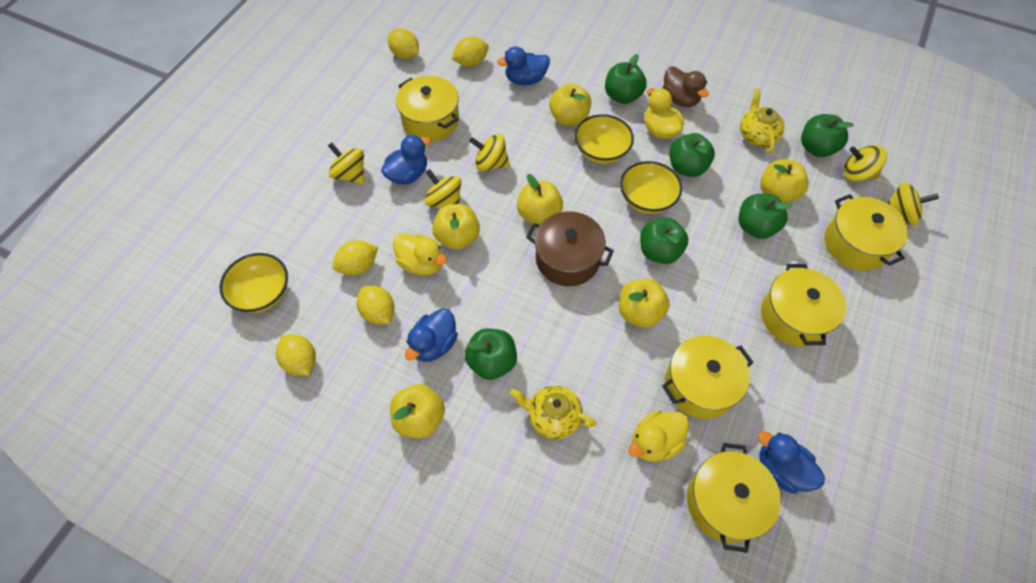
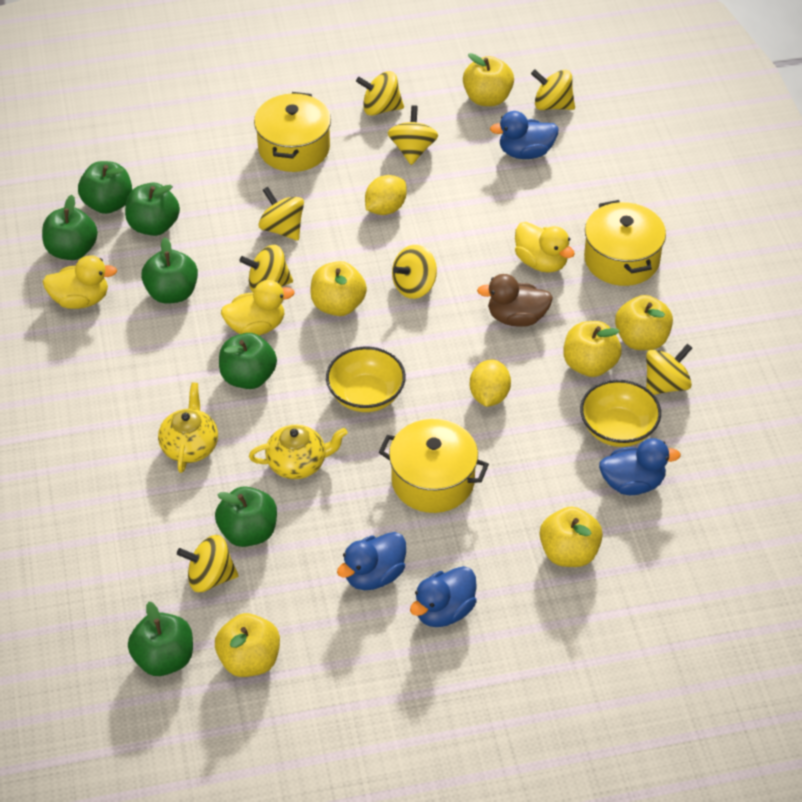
brown pot: [526,211,614,286] = 1 -> none = 0
green apple: [465,328,517,380] [605,54,647,104] [640,218,689,264] [670,133,715,177] [739,194,792,239] [801,114,854,157] = 6 -> [42,195,98,260] [78,161,132,214] [125,183,180,236] [128,602,193,676] [141,237,198,304] [215,486,277,547] [219,333,277,389] = 7
yellow bowl: [220,253,288,313] [575,114,634,164] [620,161,682,214] = 3 -> [326,347,406,412] [580,380,661,447] = 2
yellow lemon: [276,334,316,376] [332,240,378,275] [357,286,394,324] [388,28,419,59] [451,37,489,67] = 5 -> [365,175,407,215] [470,359,511,407] = 2
yellow pot: [396,76,459,142] [662,336,753,419] [687,443,781,553] [761,264,846,347] [825,194,908,271] = 5 -> [254,92,331,172] [378,419,489,513] [584,200,666,286] = 3
yellow spinning top: [328,143,364,184] [424,169,461,208] [469,134,510,171] [844,145,887,181] [887,182,939,225] = 5 -> [177,535,238,592] [239,245,293,292] [258,187,304,241] [356,71,404,116] [388,105,438,165] [392,245,437,299] [531,69,575,110] [646,344,692,395] = 8

